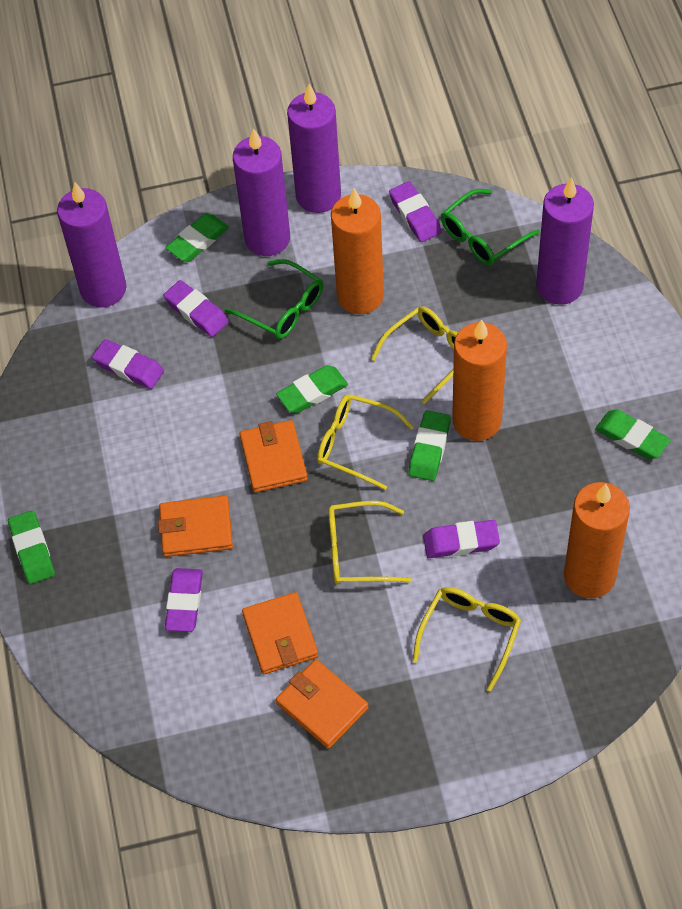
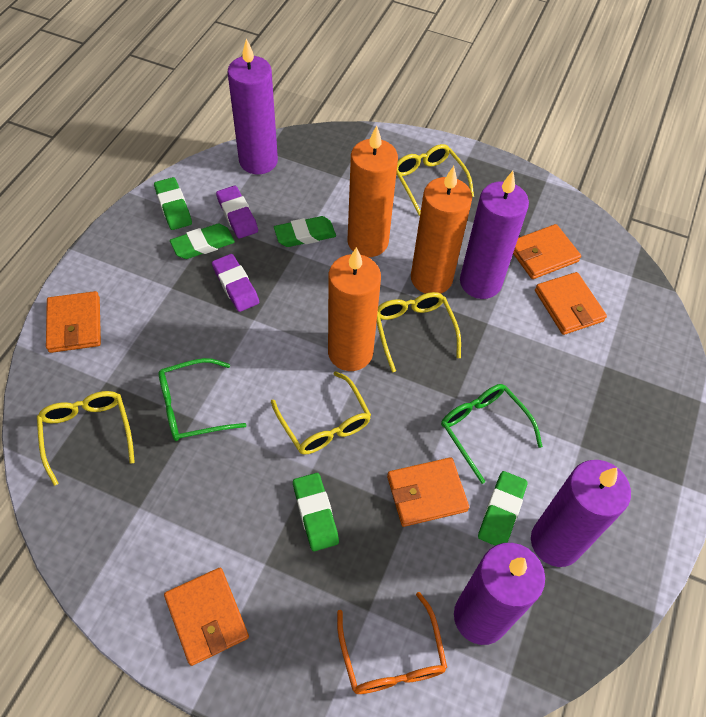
orange glasses: none = 0 -> [337,592,447,694] = 1
orange wallet: [158,496,233,557] [240,420,308,493] [242,592,318,674] [276,659,369,749] = 4 -> [46,291,101,353] [164,568,249,666] [387,457,469,527] [513,224,581,279] [535,272,607,335] = 5
purple eraser: [92,339,164,389] [163,280,229,337] [165,568,203,632] [389,181,442,242] [423,520,500,558] = 5 -> [212,254,259,312] [216,186,258,239] = 2

